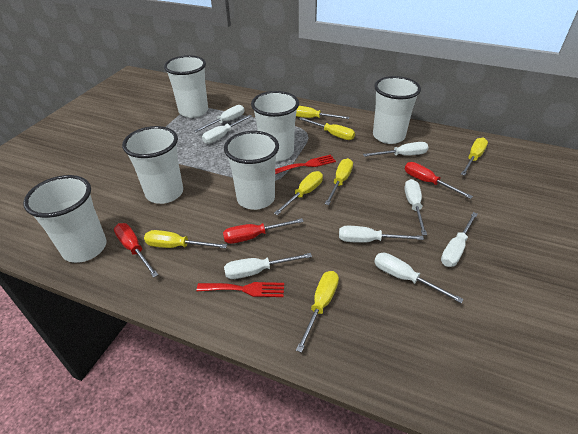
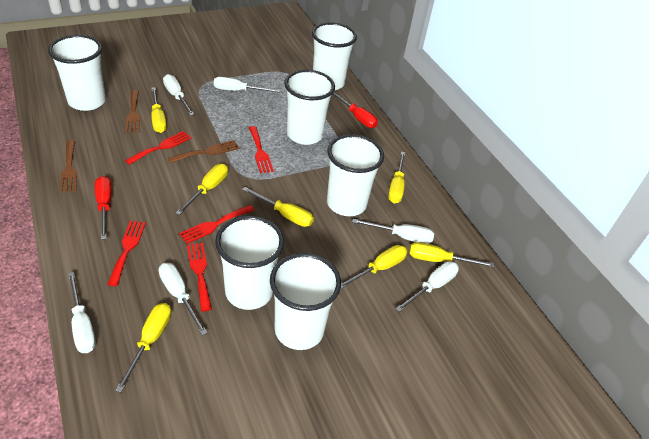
brown fork: none = 0 -> [60,140,77,192] [125,90,140,133] [168,140,239,163] = 3
red fork: [197,282,284,297] [275,155,336,174] = 2 -> [107,221,146,286] [125,131,191,165] [179,205,254,244] [187,242,212,311] [249,126,274,173] = 5
red screwdriver: [114,223,158,278] [223,218,304,244] [405,162,473,199] = 3 -> [95,176,112,240] [333,92,378,128] = 2
white screwdriver: [194,105,244,132] [202,115,252,144] [224,253,312,279] [339,226,424,243] [363,142,429,157] [374,253,464,303] [404,179,427,235] [441,212,478,267] = 8 -> [68,272,96,353] [159,263,208,336] [163,74,194,116] [214,77,280,92] [352,219,434,244] [395,261,459,312] = 6

